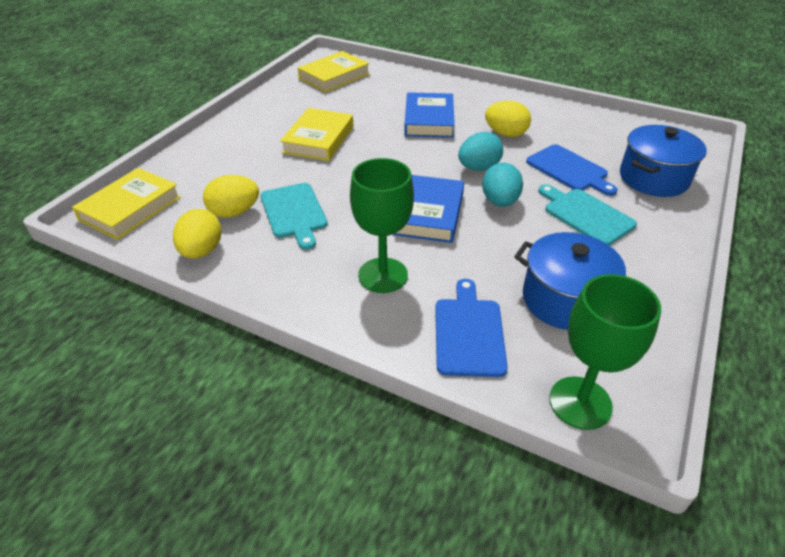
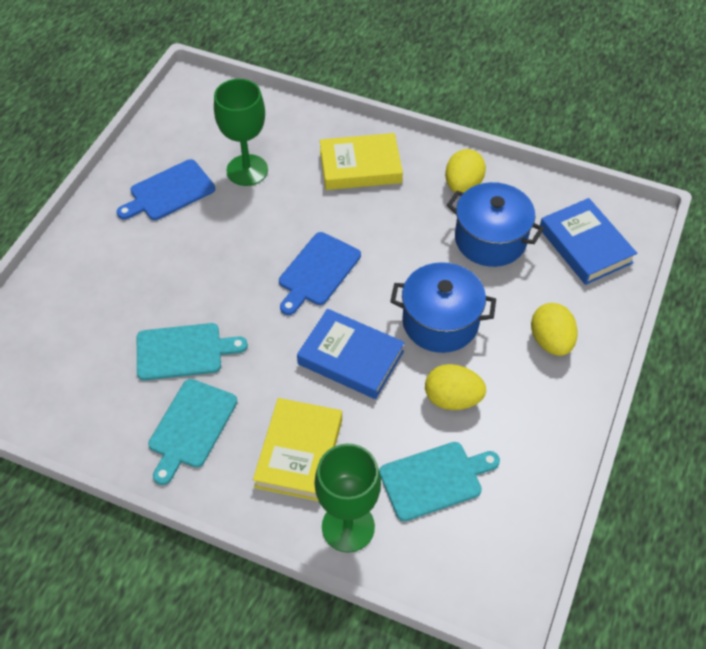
turquoise cutting board: [260,183,328,250] [538,184,637,245] = 2 -> [137,323,248,380] [148,379,237,485] [379,442,500,521] = 3
turquoise egg: [458,132,503,171] [482,163,523,207] = 2 -> none = 0
yellow book: [72,168,181,240] [280,108,353,161] [298,51,370,93] = 3 -> [253,398,342,501] [320,133,403,190] = 2

